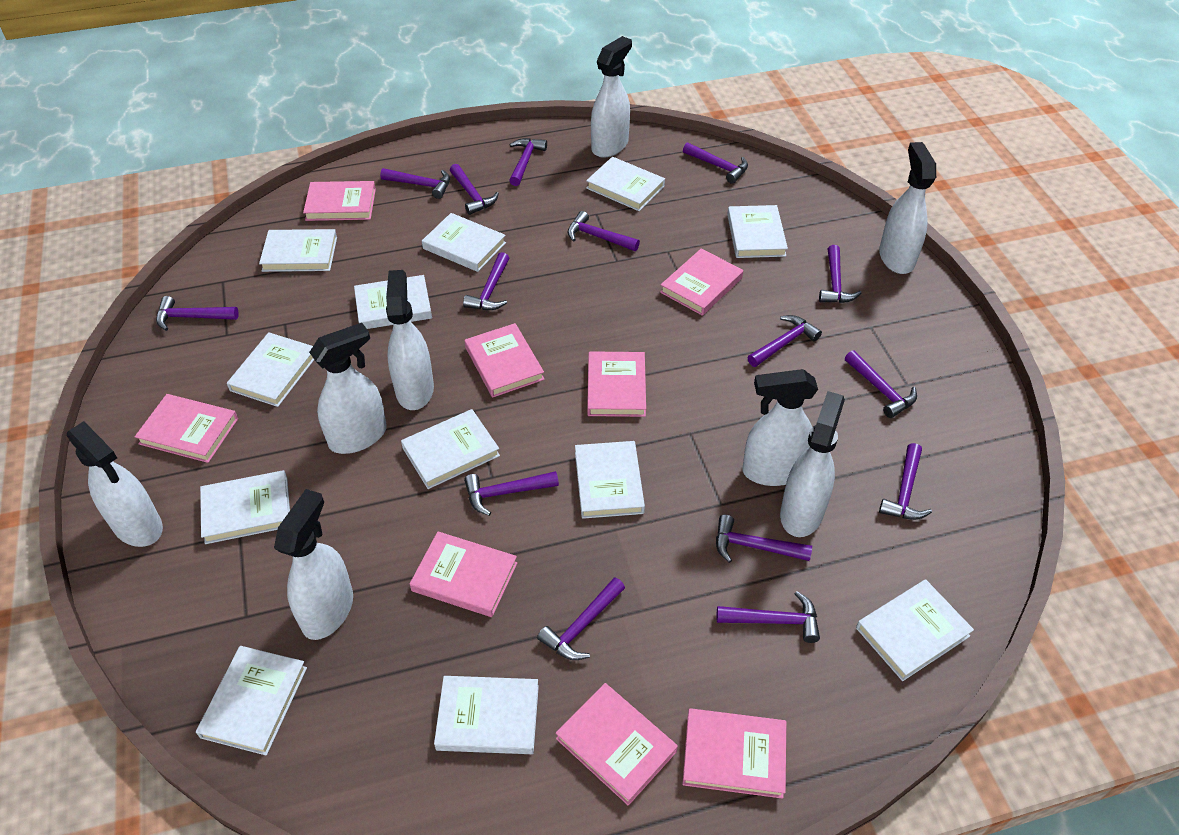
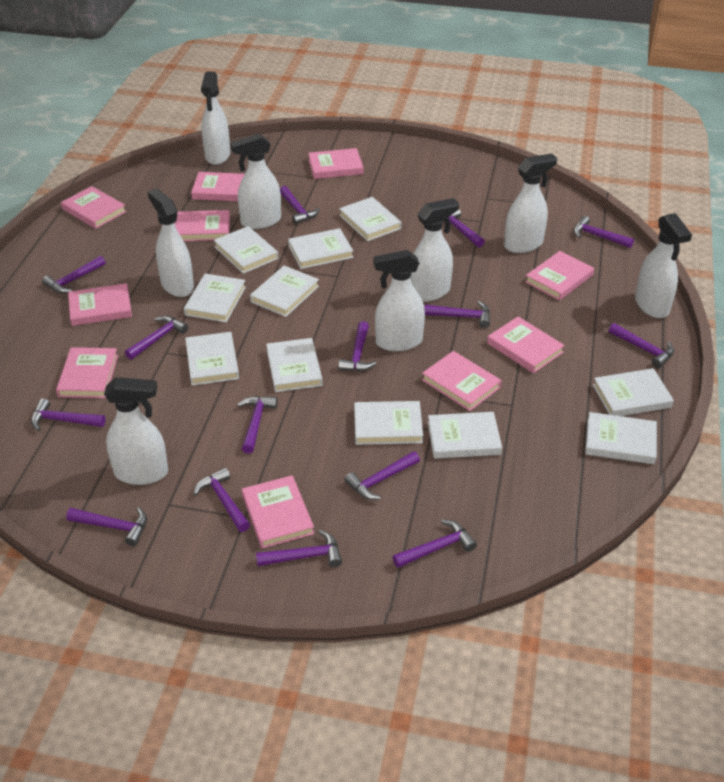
pink book: [135,394,238,463] [303,181,376,221] [410,531,517,617] [465,323,544,398] [556,683,678,806] [587,351,646,417] [660,248,743,316] [683,708,786,799] = 8 -> [56,347,118,398] [61,186,127,229] [68,283,132,326] [175,210,230,241] [191,172,245,201] [242,475,314,548] [308,148,364,179] [422,351,502,411] [487,316,565,373] [525,251,594,300] = 10
white book: [196,646,307,756] [200,470,290,544] [227,332,314,407] [259,229,337,272] [354,275,432,329] [401,409,500,489] [422,213,506,272] [434,676,539,754] [575,441,645,519] [586,157,665,211] [727,205,788,258] [856,579,974,681] = 12 -> [184,273,246,322] [185,332,239,386] [214,226,278,274] [250,265,319,317] [266,338,323,392] [288,228,353,269] [339,197,401,241] [354,401,423,445] [428,412,502,459] [585,412,657,464] [593,368,674,416] = 11

